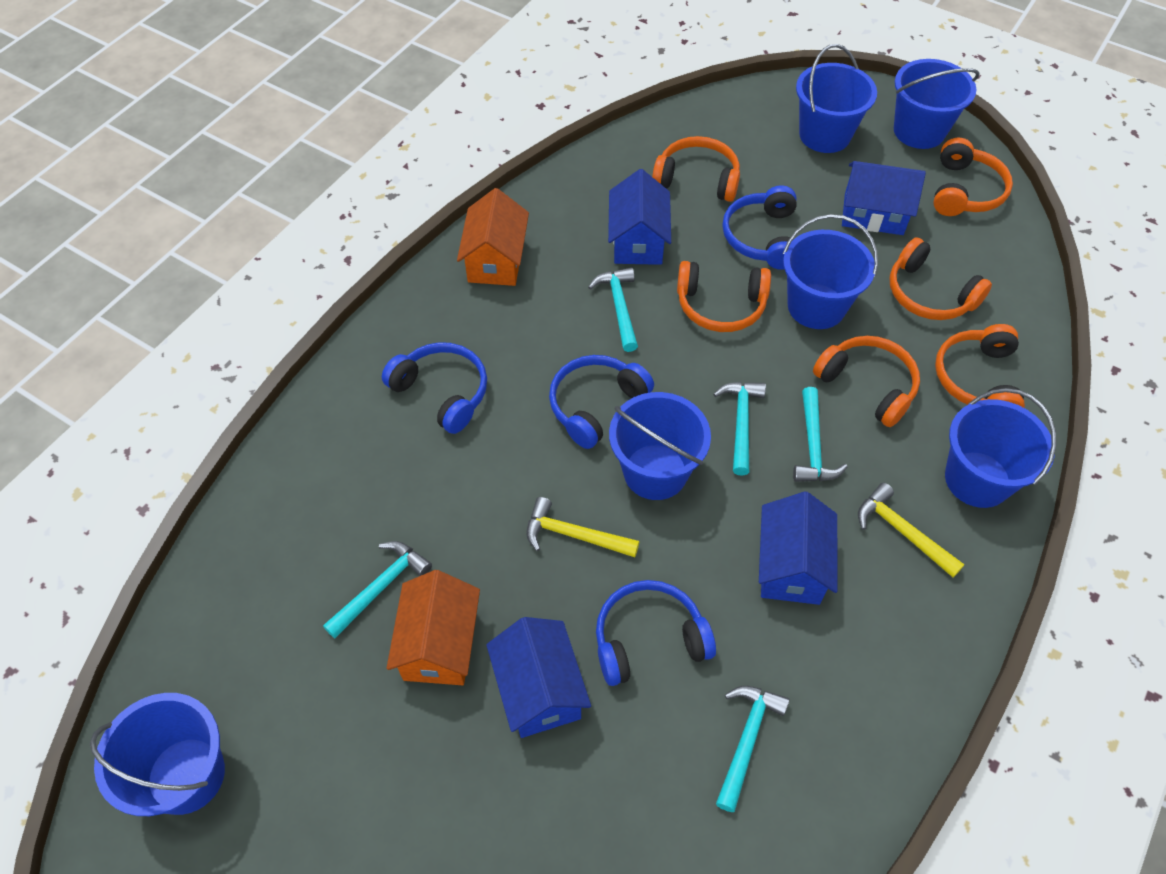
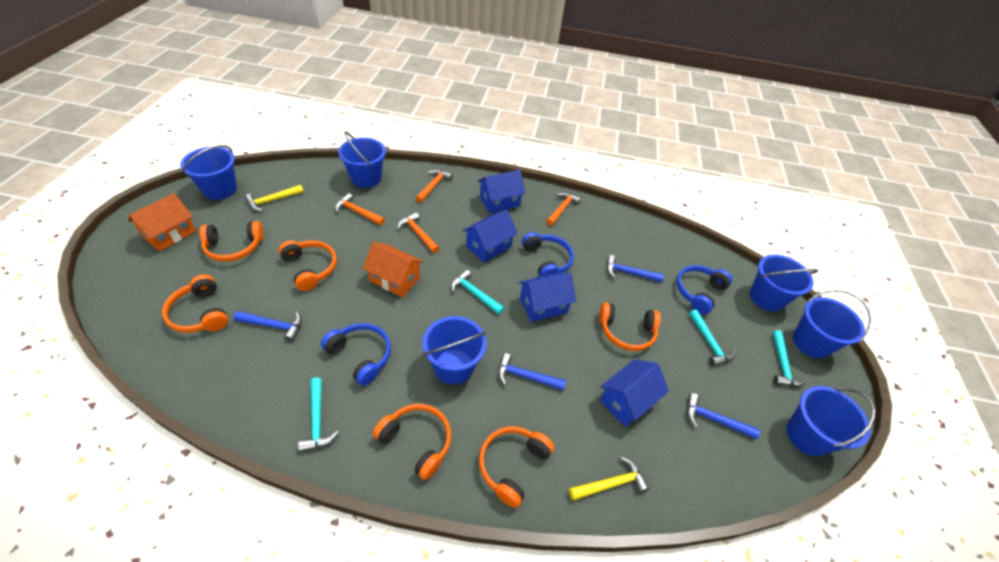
blue hammer: none = 0 -> [233,311,302,342] [498,353,566,390] [607,255,664,282] [687,393,760,439] = 4
blue headphones: [382,342,487,434] [549,355,654,449] [596,580,716,686] [722,185,797,270] = 4 -> [321,323,391,386] [522,232,574,277] [676,265,732,314] = 3
orange hammer: none = 0 -> [335,193,385,225] [397,212,440,253] [416,170,453,203] [546,192,581,226] = 4
turquoise hammer: [323,541,432,638] [588,267,638,352] [713,382,766,476] [716,686,790,812] [793,387,848,482] = 5 -> [298,378,339,453] [451,270,504,315] [689,310,735,366] [772,330,807,387] = 4

